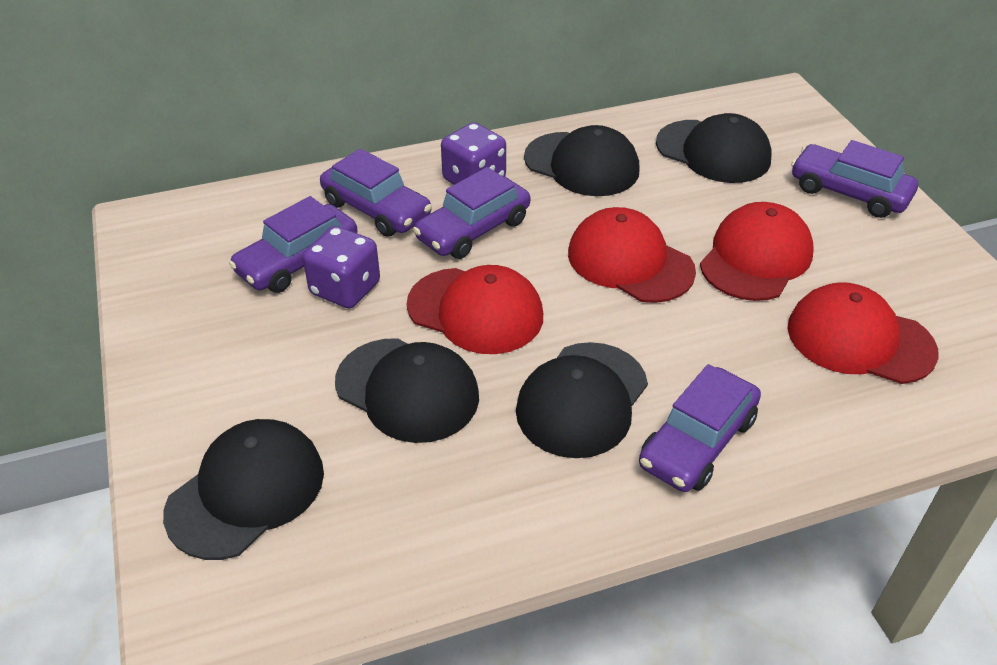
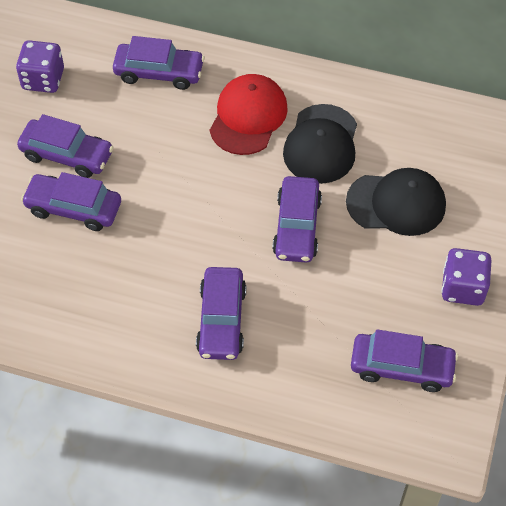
black cap: [163,419,324,560] [335,338,479,443] [516,342,648,458] [524,125,640,196] [656,113,772,183] = 5 -> [283,104,357,184] [346,168,446,236] = 2
purple car: [229,196,357,293] [320,148,432,237] [413,167,530,259] [639,364,761,492] [791,140,918,218] = 5 -> [17,114,114,178] [21,172,121,231] [113,36,205,90] [196,267,246,360] [272,176,322,263] [351,329,458,392] = 6
red cap: [407,265,543,354] [568,207,696,303] [700,202,814,301] [788,282,939,384] = 4 -> [210,74,288,155] = 1

